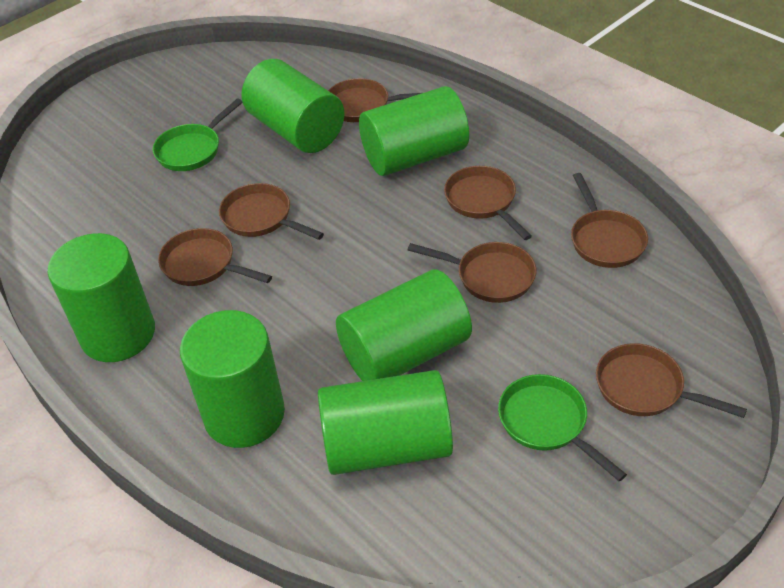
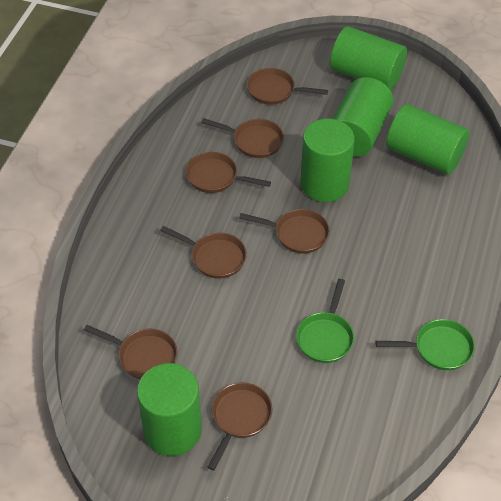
green cylinder: [48,233,155,362] [180,310,285,448] [242,59,345,153] [318,370,453,475] [336,269,472,381] [359,86,469,176] = 6 -> [137,363,202,456] [301,119,355,202] [330,26,407,90] [332,77,393,157] [386,104,470,174] = 5

